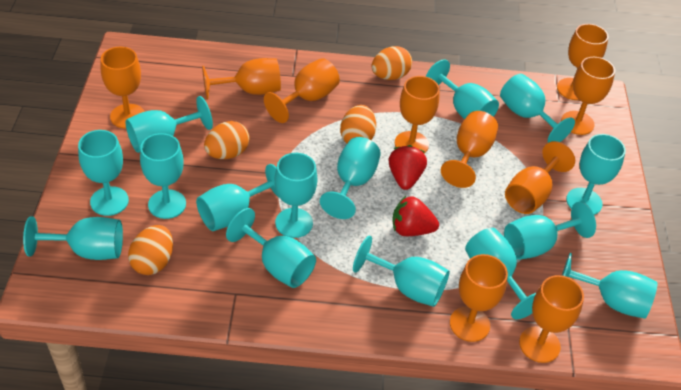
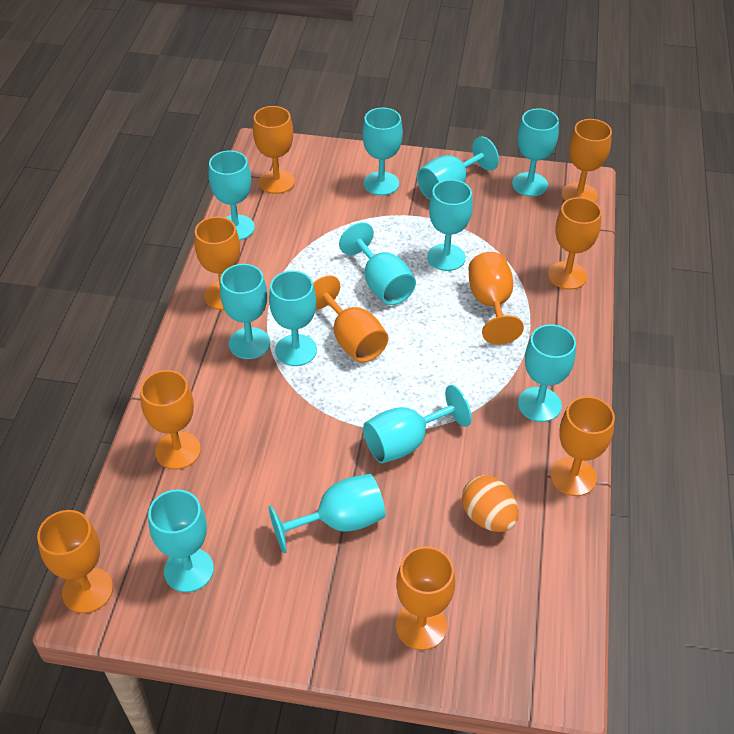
orange egg: [128,225,173,275] [204,121,250,159] [340,105,376,143] [372,46,412,80] = 4 -> [462,475,518,532] = 1
red strawberry: [388,145,427,190] [392,196,439,236] = 2 -> none = 0
turquoise goblet: [23,216,123,260] [78,130,129,216] [125,96,213,153] [140,133,186,219] [196,164,279,231] [226,208,316,288] [275,153,317,238] [320,137,381,219] [353,236,450,307] [426,60,499,119] [465,228,536,320] [500,74,575,143] [504,201,596,260] [562,253,658,319] [566,134,626,215] = 15 -> [148,489,214,592] [209,150,255,240] [220,264,270,359] [269,271,317,366] [269,474,386,553] [339,222,416,305] [362,108,403,196] [363,385,472,463] [417,136,499,200] [427,179,473,271] [512,108,559,196] [518,324,576,422] = 12

